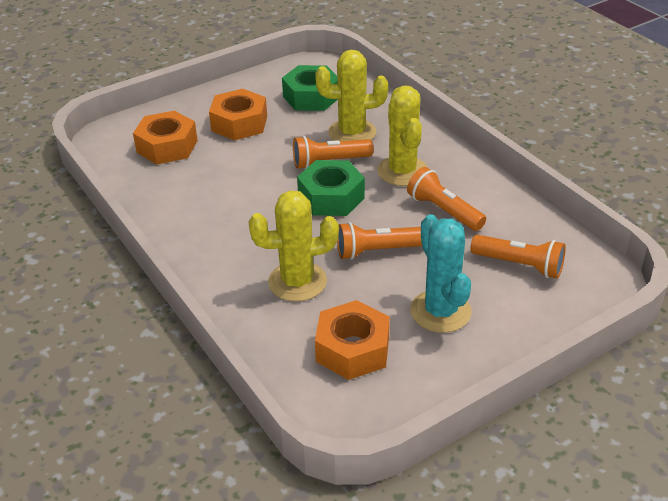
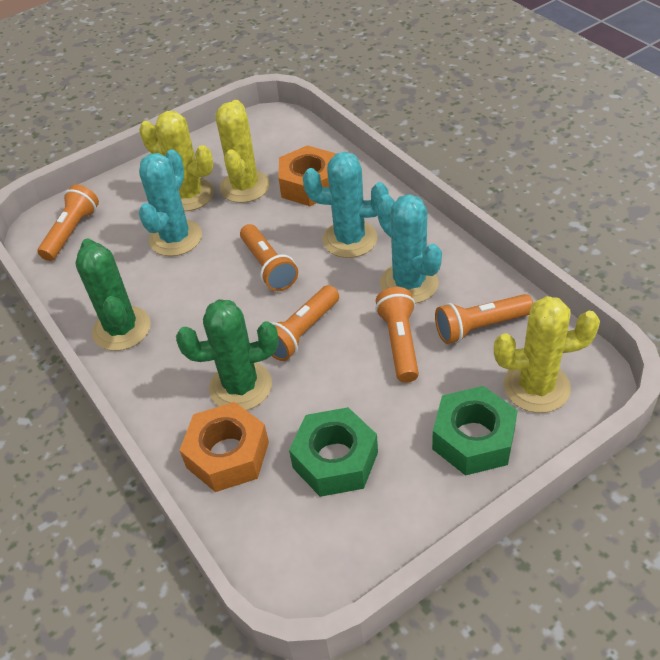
green cactus: none = 0 -> [75,239,151,351] [176,299,279,410] = 2
orange flashlight: [293,136,373,169] [337,222,422,260] [407,167,486,231] [471,235,566,279] = 4 -> [37,184,99,261] [240,224,298,291] [271,285,339,361] [375,287,419,383] [435,294,533,344] = 5
orange nut: [133,111,198,165] [209,89,267,141] [315,300,390,380] = 3 -> [180,402,269,492] [278,145,335,206] = 2
turquoise cactus: [410,214,472,333] = 1 -> [139,149,202,256] [303,152,389,258] [377,194,442,303] = 3

